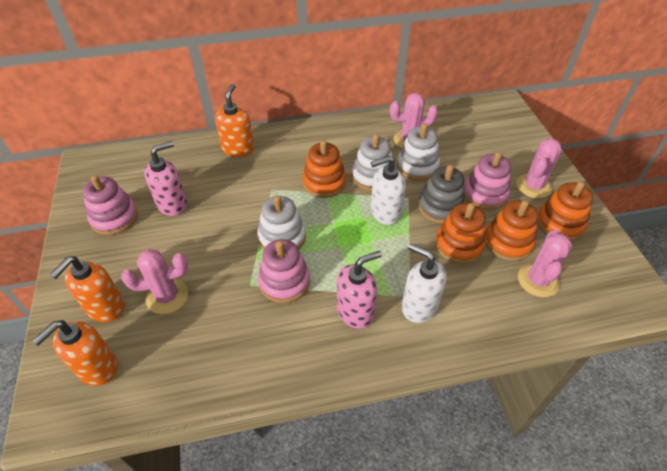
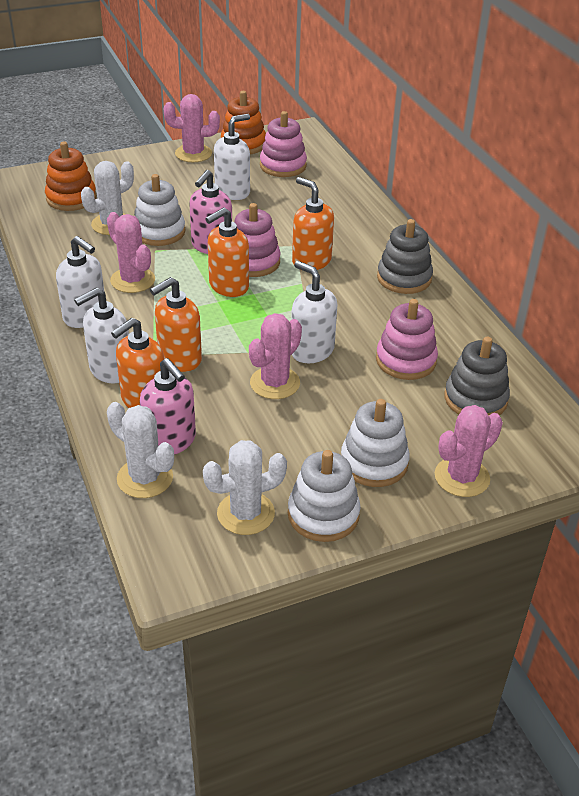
grey stacking toy: [418,165,465,224] = 1 -> [377,219,433,294] [444,337,510,415] = 2
orange soap dispenser: [32,320,118,386] [50,256,125,322] [215,84,254,157] = 3 -> [111,318,164,408] [150,277,202,372] [205,207,249,297] [292,177,334,270] = 4
orange stacking toy: [302,140,346,198] [435,203,486,264] [486,200,538,261] [538,181,593,241] = 4 -> [45,141,96,211] [221,91,266,154] = 2
white cactus: none = 0 -> [81,161,134,235] [107,402,174,498] [203,440,287,535] = 3
white soap dispenser: [371,156,406,225] [402,243,447,323] = 2 -> [56,236,104,328] [74,288,129,383] [214,114,250,200] [291,261,337,363] = 4

